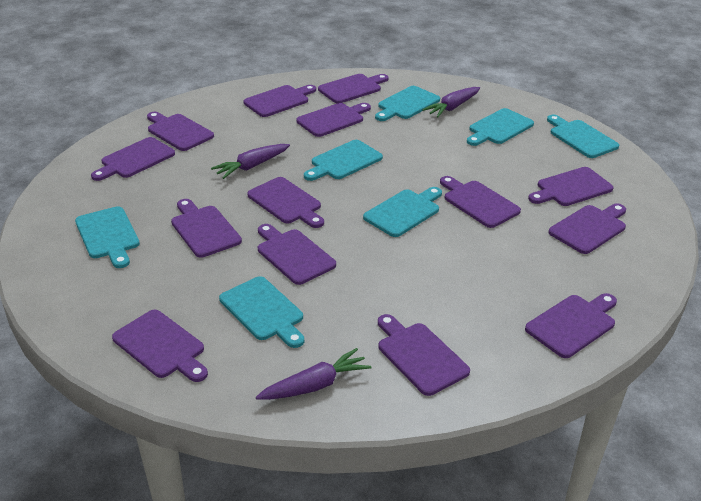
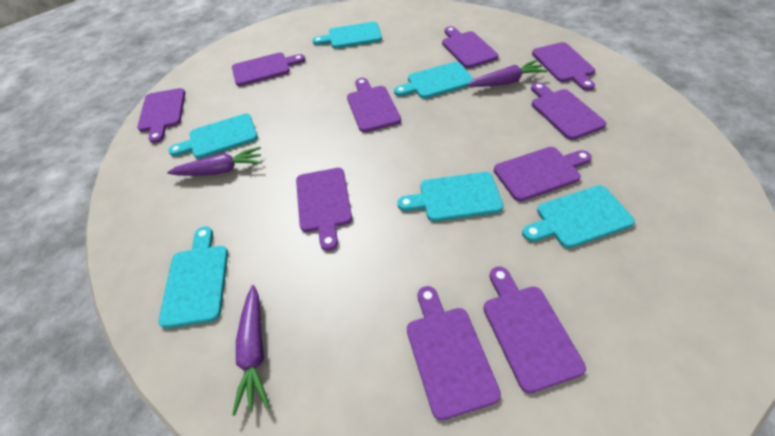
purple cutting board: [91,137,175,181] [112,310,208,382] [147,112,214,151] [171,199,242,258] [244,85,316,117] [247,177,324,228] [258,224,336,285] [296,103,371,137] [318,74,389,103] [378,314,470,396] [440,176,521,228] [525,293,617,358] [528,167,614,206] [548,203,626,254] = 14 -> [137,88,185,143] [232,53,305,86] [296,168,352,251] [347,78,401,132] [407,286,501,420] [442,26,499,68] [483,266,586,393] [494,147,592,201] [531,82,606,140] [532,42,595,91] = 10
turquoise cutting board: [75,206,140,268] [219,276,304,348] [304,140,383,181] [363,187,442,237] [375,86,440,121] [467,108,534,146] [547,115,619,158] = 7 -> [158,226,228,328] [168,114,258,159] [313,22,382,48] [394,62,473,99] [397,172,504,222] [522,185,635,248] = 6

